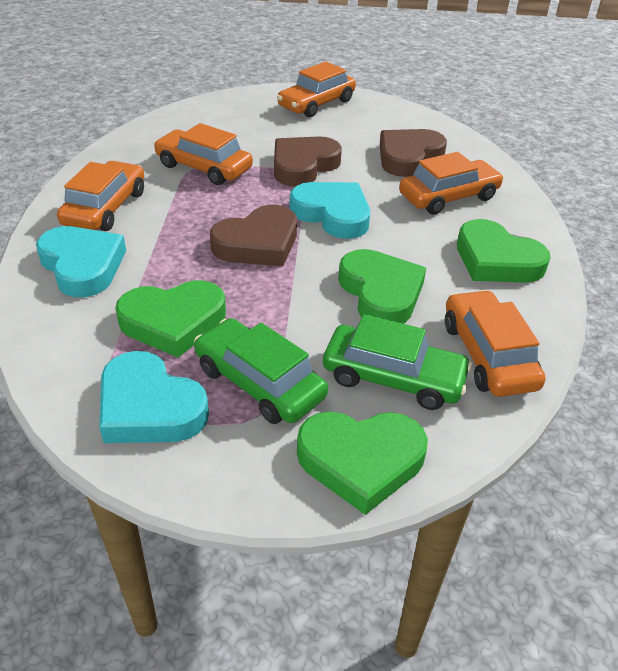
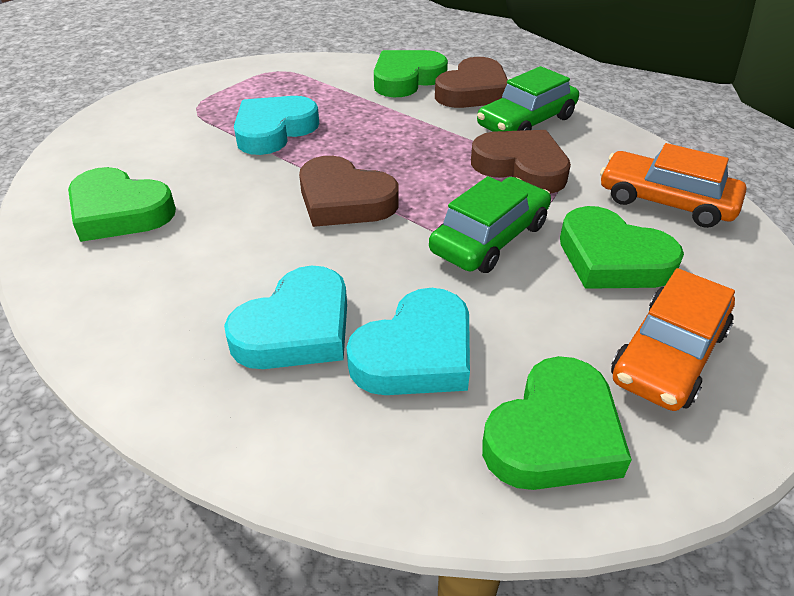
orange car: [57,161,145,231] [154,123,253,185] [277,62,356,117] [399,152,504,215] [445,290,546,397] = 5 -> [600,143,746,228] [611,268,735,411] = 2

